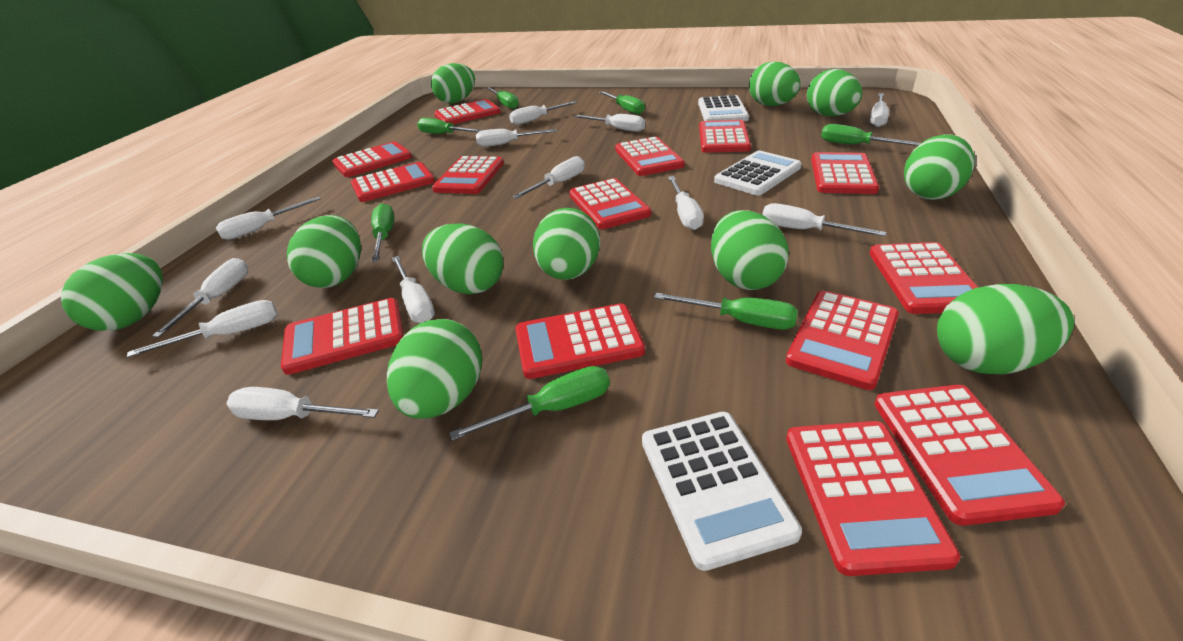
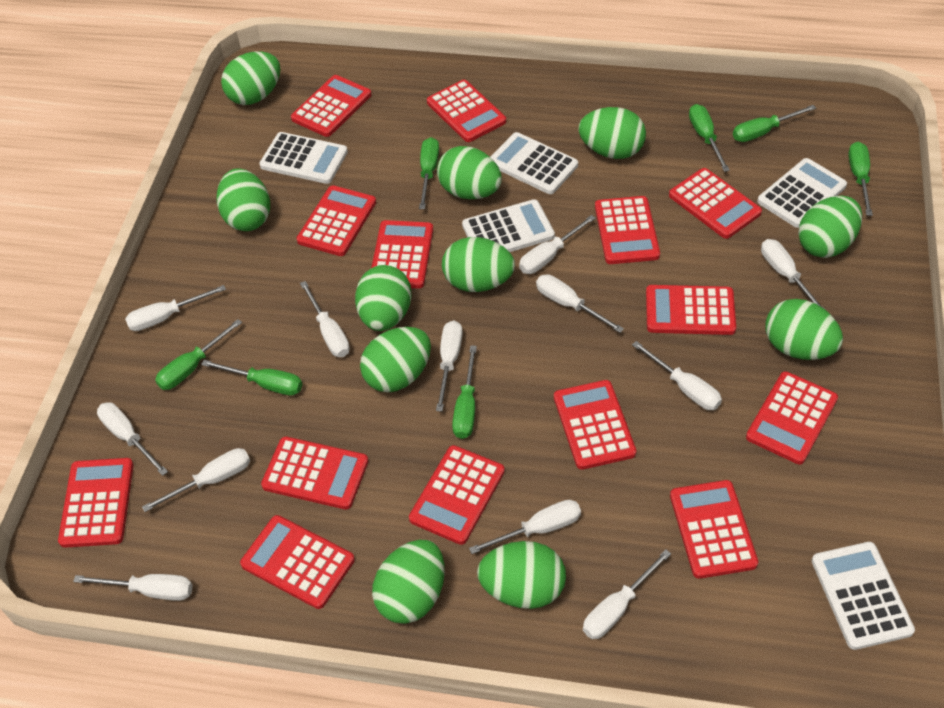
white calculator: [642,412,802,571] [698,95,749,121] [714,151,802,195] = 3 -> [259,132,348,184] [462,199,555,252] [490,132,578,194] [757,158,847,228] [812,542,915,650] = 5

